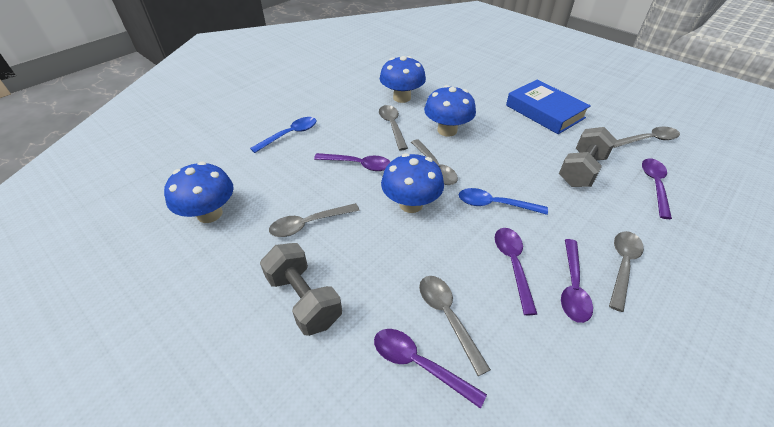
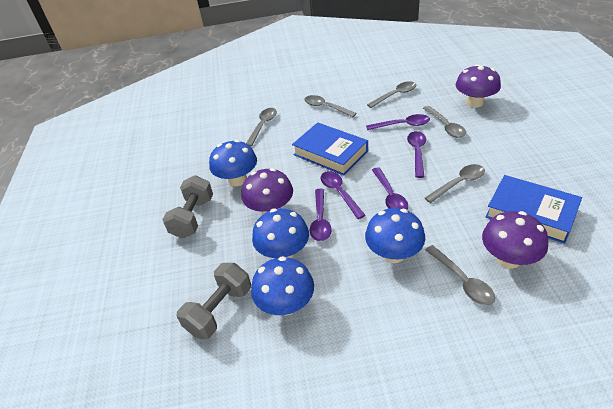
blue book: [506,80,591,134] = 1 -> [292,122,368,176] [486,175,582,244] = 2
blue spoon: [250,117,316,153] [459,188,548,215] = 2 -> none = 0
purple mushroom: none = 0 -> [241,168,293,215] [456,64,501,108] [482,211,548,269] = 3

